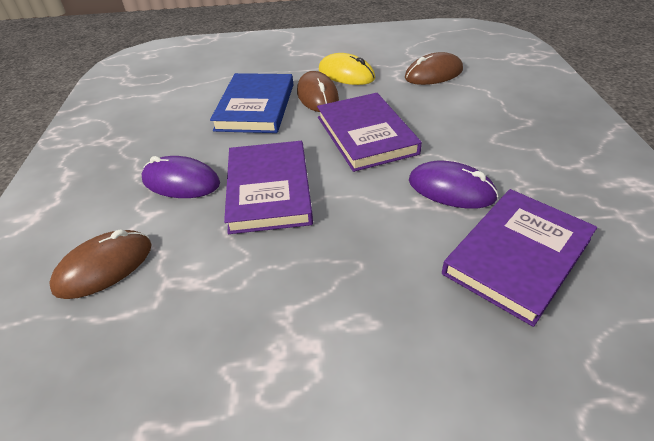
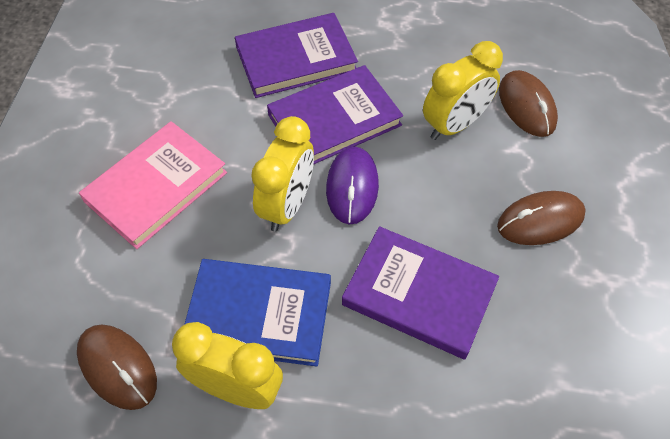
pink book: none = 0 -> [79,121,227,249] = 1
purple mouse: [141,156,220,198] [409,161,499,209] = 2 -> [326,147,379,224] = 1
yellow clock: none = 0 -> [172,322,283,409] [251,116,314,232] [423,41,503,140] = 3
yellow mouse: [319,53,375,85] = 1 -> none = 0

